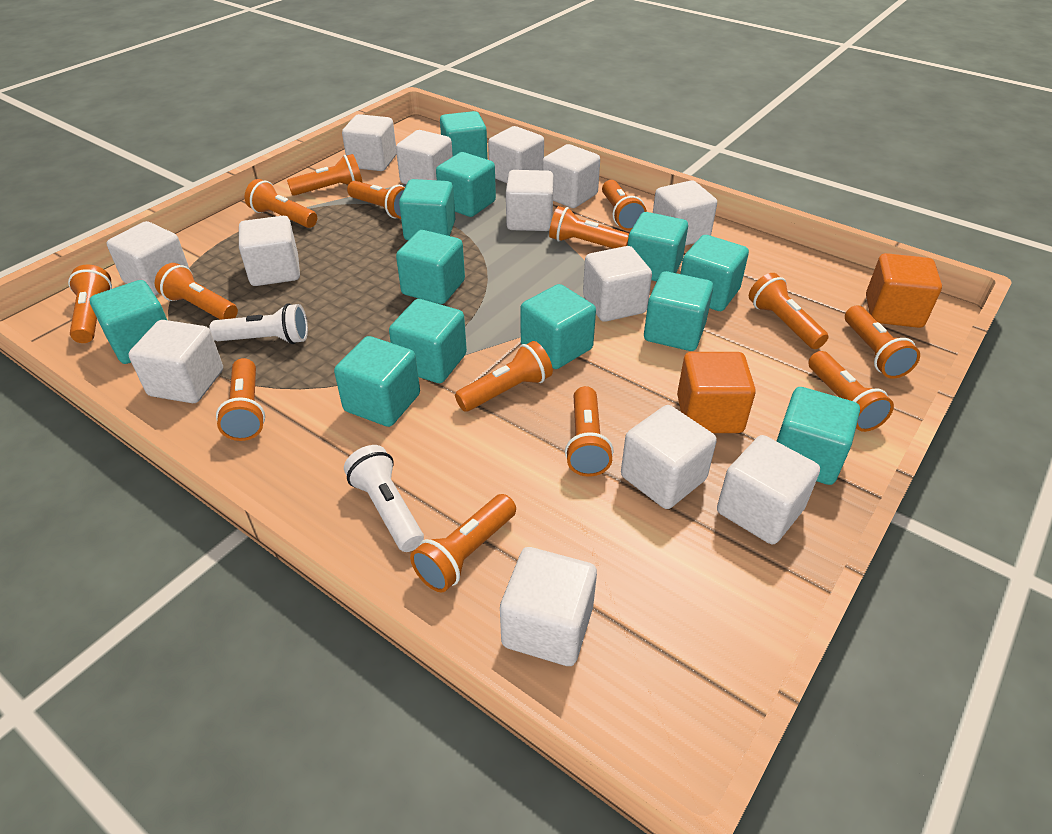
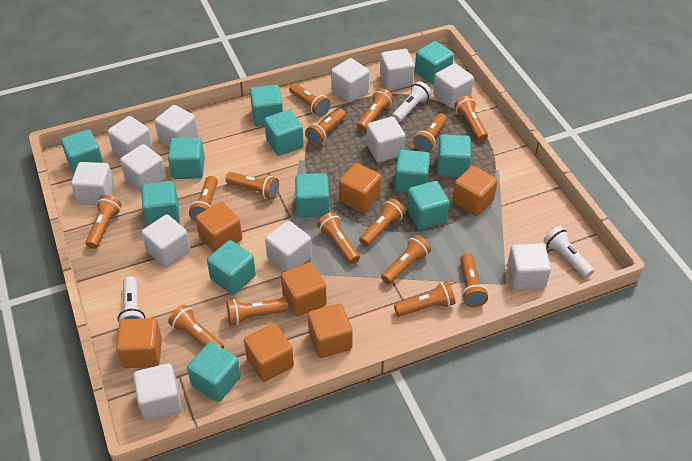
orange cube: [677,352,756,433] [866,253,942,328] = 2 -> [116,318,162,368] [196,202,242,252] [244,323,294,382] [281,262,327,317] [308,303,353,358] [339,163,381,213] [452,166,498,216] = 7
orange flashlight: [68,265,112,343] [155,263,238,320] [216,358,265,441] [244,179,317,228] [287,154,362,196] [347,181,405,219] [410,494,516,592] [455,341,553,412] [549,206,629,249] [565,386,613,477] [602,180,647,231] [749,273,829,349] [808,351,894,432] [845,306,920,379] = 14 -> [85,195,122,249] [168,305,224,349] [189,176,218,222] [225,172,279,199] [226,298,288,326] [289,83,331,117] [305,108,346,146] [317,212,360,264] [357,88,394,132] [359,198,406,247] [381,235,431,284] [394,281,455,317] [413,113,447,152] [454,95,488,141] [460,253,488,307] = 15
white cube: [107,221,189,296] [129,320,223,403] [239,216,300,286] [342,114,397,171] [396,130,453,184] [488,126,544,183] [500,547,597,666] [506,170,554,231] [542,144,600,208] [583,246,652,322] [621,405,717,509] [653,180,717,246] [717,435,820,544] = 13 -> [71,162,115,205] [107,116,153,157] [120,144,166,193] [133,363,182,421] [141,214,191,268] [154,105,198,147] [265,221,312,272] [331,58,369,102] [366,117,405,162] [380,49,414,90] [433,63,474,108] [507,243,551,290] = 12
white flashlight: [209,303,308,344] [344,445,424,552] = 2 -> [118,276,145,324] [392,81,431,123] [543,226,594,278] = 3

